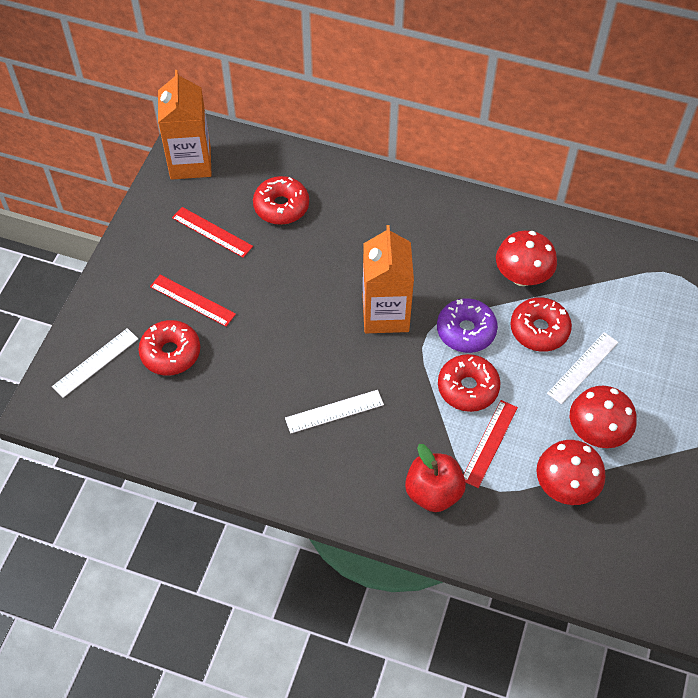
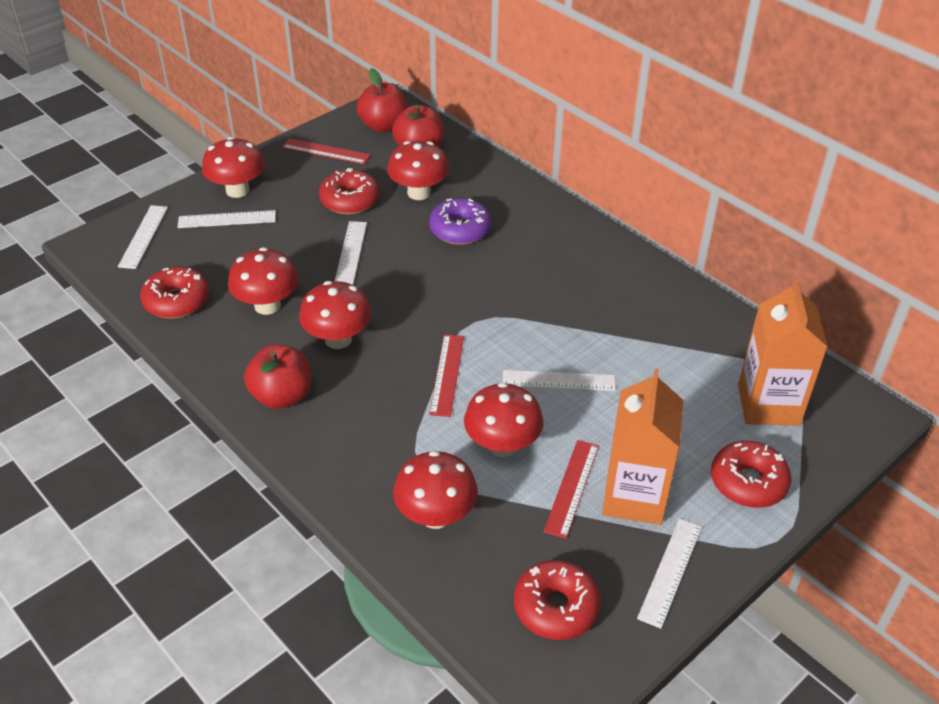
red apple: [405,444,466,512] = 1 -> [244,345,311,409] [357,68,407,133] [392,105,444,147] = 3
red mushroom: [496,231,557,286] [536,440,606,505] [570,386,637,448] = 3 -> [202,137,265,198] [228,247,299,315] [299,281,372,349] [387,141,449,200] [393,450,478,529] [464,382,543,457] = 6
white ruler: [52,328,138,398] [285,390,384,434] [547,332,619,404] = 3 -> [118,205,168,269] [178,210,276,228] [335,221,367,285] [503,370,616,391] [637,518,702,629] = 5

